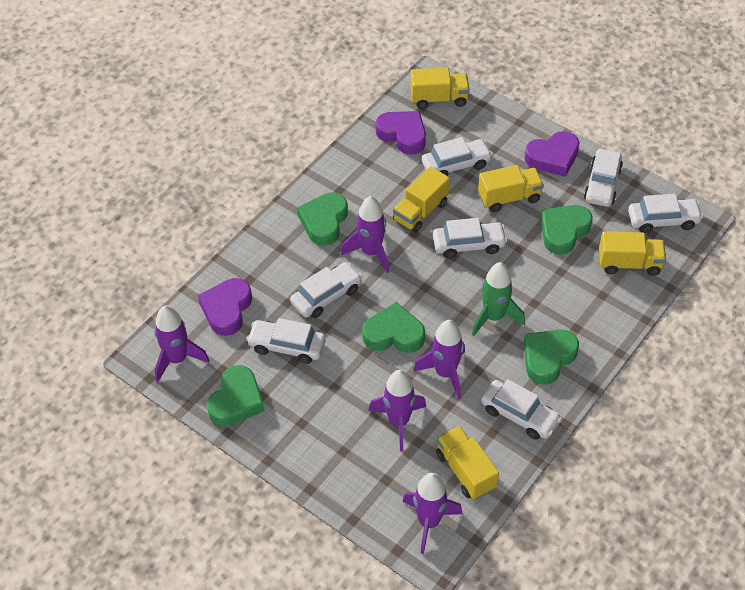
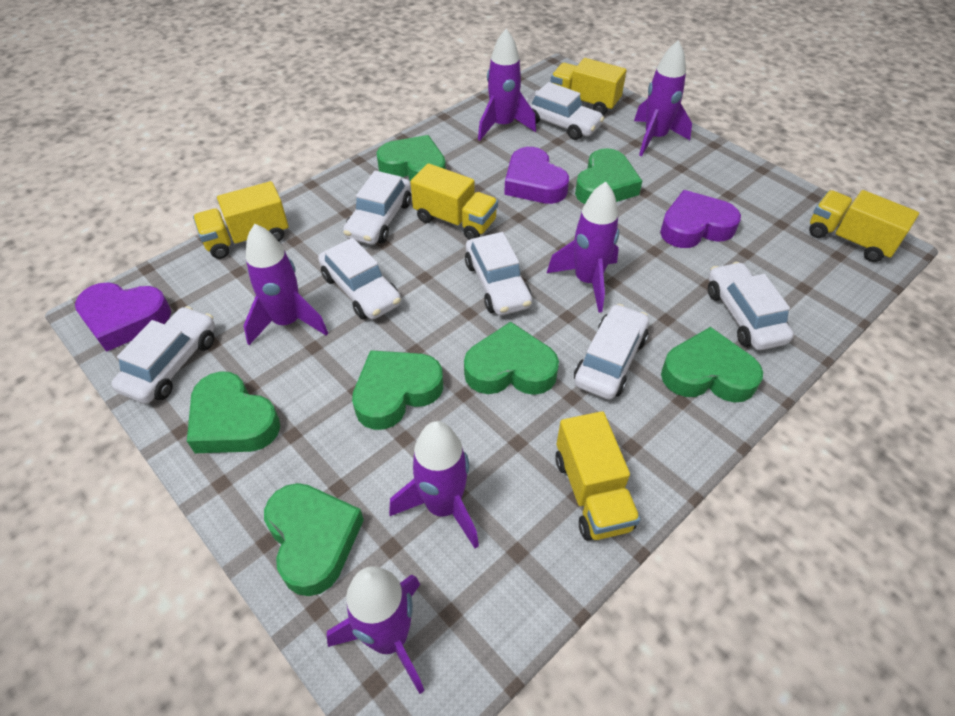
green heart: [207,365,265,426] [297,192,348,246] [362,302,425,353] [524,329,579,385] [541,205,592,255] = 5 -> [187,371,280,453] [264,483,364,596] [352,350,443,430] [377,135,446,181] [464,322,559,395] [575,148,642,204] [661,327,763,402] = 7
green rocket: [472,262,525,336] = 1 -> none = 0
purple rocket: [154,306,209,382] [341,196,389,273] [368,370,426,451] [402,473,463,554] [413,320,465,399] = 5 -> [243,224,328,345] [327,566,425,694] [389,421,479,549] [478,29,536,141] [547,182,620,312] [634,40,692,156] = 6

